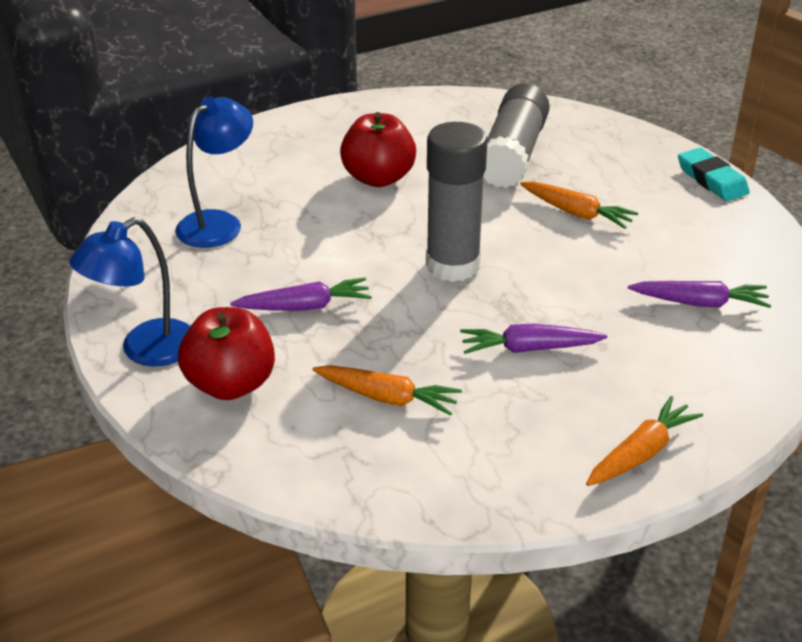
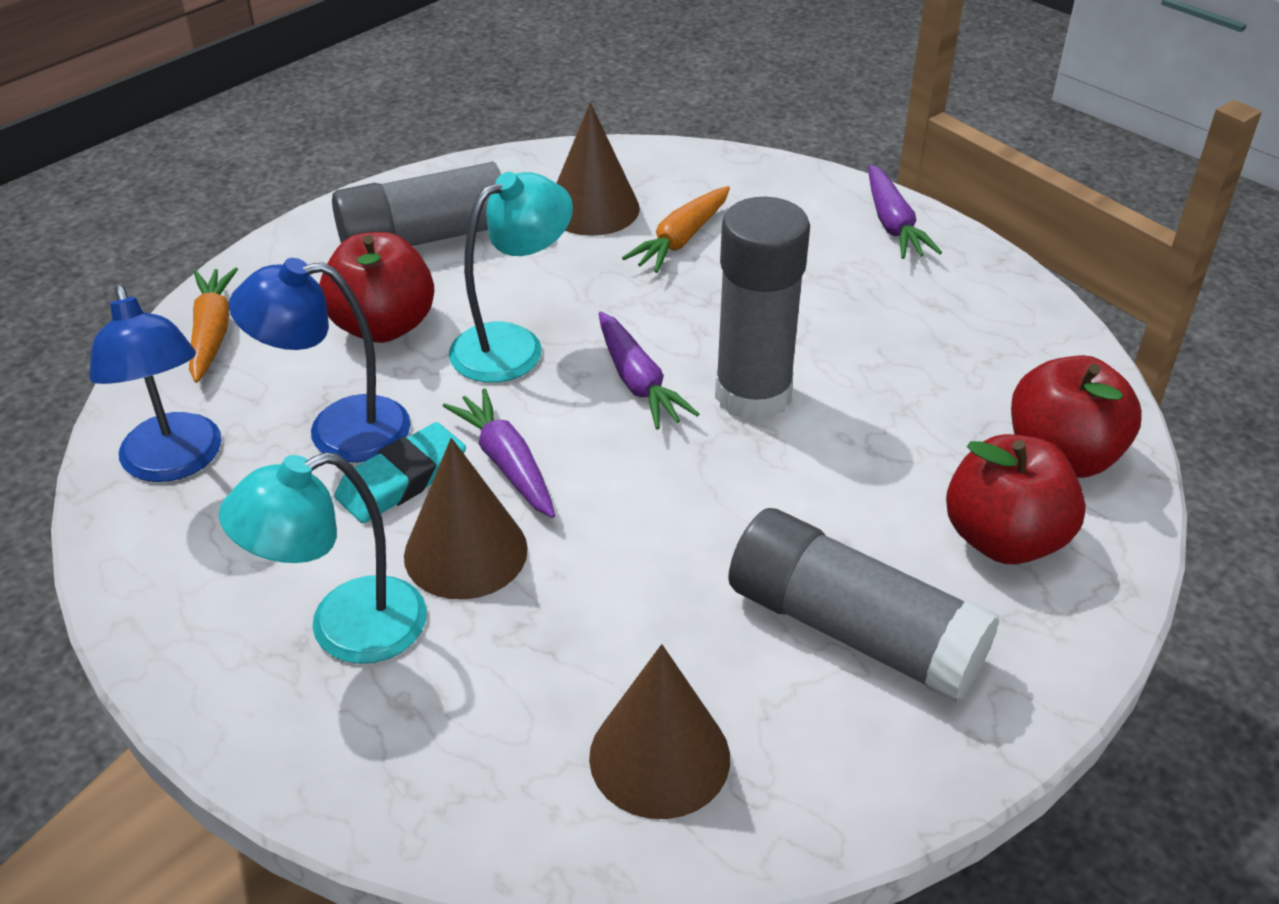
brown cone: none = 0 -> [404,438,528,600] [557,103,640,236] [589,644,730,819] = 3
grey glue stick: [426,122,487,282] [483,83,550,188] = 2 -> [332,155,524,246] [715,197,810,421] [728,508,1000,703] = 3
orange carrot: [312,365,462,416] [520,181,638,229] [586,396,703,486] = 3 -> [189,267,238,383] [622,186,730,273] = 2
red apple: [178,307,275,400] [340,112,416,187] = 2 -> [319,232,434,343] [946,434,1086,564] [1011,355,1142,478] = 3
turquoise lamp: none = 0 -> [219,452,427,664] [449,172,573,383] = 2

